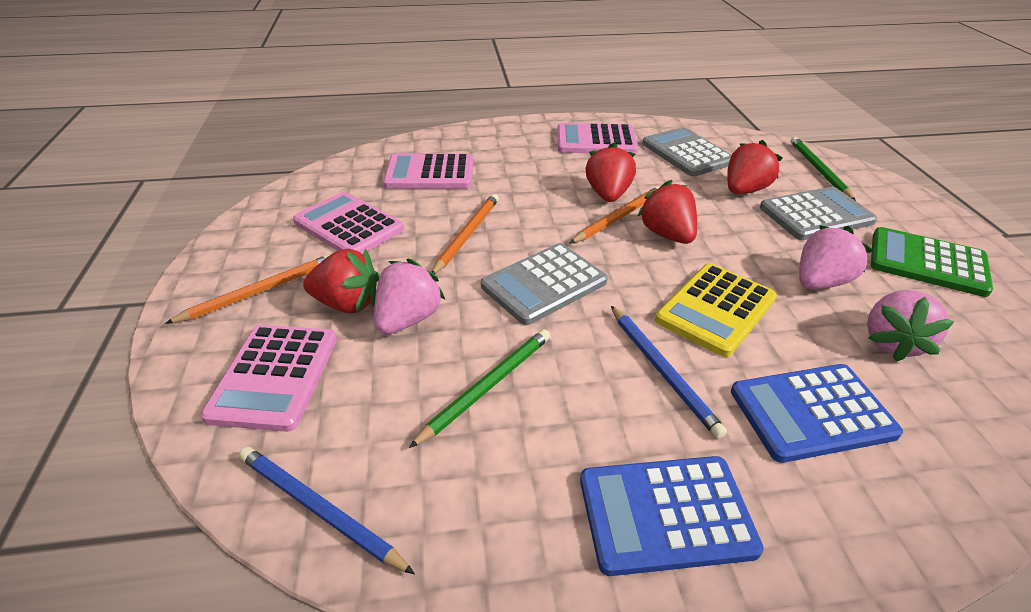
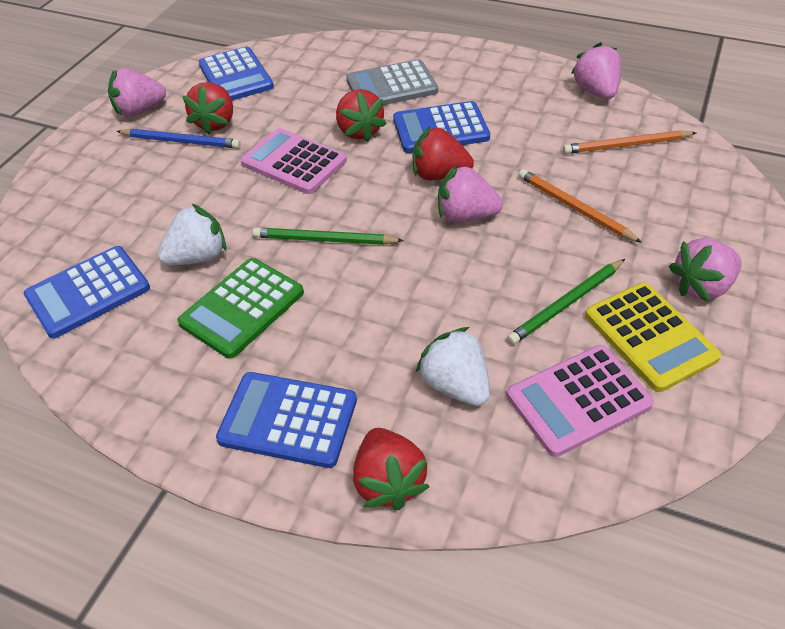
blue calculator: [580,456,764,576] [731,364,903,463] = 2 -> [24,246,150,339] [199,46,274,101] [216,372,357,468] [393,101,490,153] = 4
blue pencil: [239,447,415,574] [611,306,727,439] = 2 -> [116,129,241,149] = 1
grey calculator: [481,243,608,325] [642,127,732,176] [760,187,877,240] = 3 -> [346,59,438,105] = 1
orange pencil: [165,254,331,324] [432,194,499,274] [569,186,660,244] = 3 -> [519,169,642,243] [563,130,696,154] = 2
pink calculator: [200,325,337,432] [293,192,404,254] [383,154,473,189] [557,123,638,154] = 4 -> [240,128,347,194] [507,345,654,457] = 2
pink strawberry: [374,259,445,334] [799,225,873,289] [867,290,955,362] = 3 -> [108,68,166,117] [438,164,503,222] [571,42,621,99] [669,238,742,302] = 4
white strawberry: none = 0 -> [158,203,226,265] [416,327,490,406] = 2

